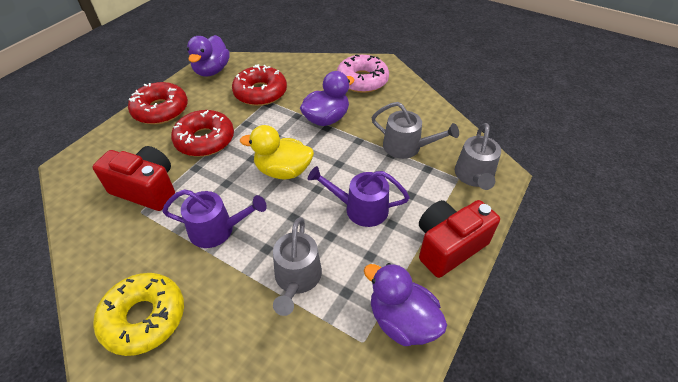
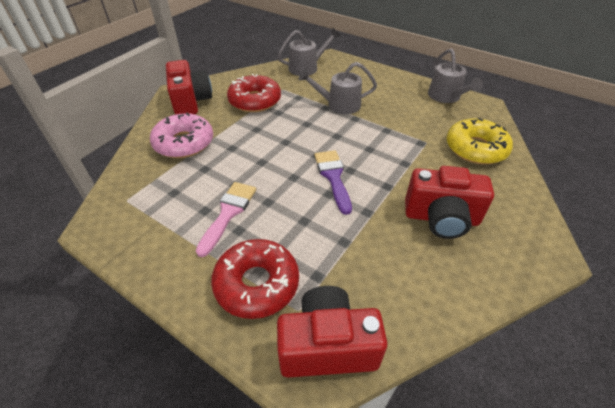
pink brush: none = 0 -> [196,182,256,257] = 1
purple brush: none = 0 -> [314,150,352,215] = 1
purple duck: [187,35,230,77] [300,71,355,126] [364,263,447,346] = 3 -> none = 0
purple watering can: [162,189,267,248] [308,166,410,227] = 2 -> none = 0
red camera: [93,146,175,211] [419,200,500,278] = 2 -> [166,60,212,115] [277,286,387,378] [405,166,494,239] = 3
red donut: [128,82,188,124] [171,110,234,157] [232,64,287,106] = 3 -> [211,239,299,319] [227,74,281,112] = 2
yellow duck: [240,125,314,179] = 1 -> none = 0

